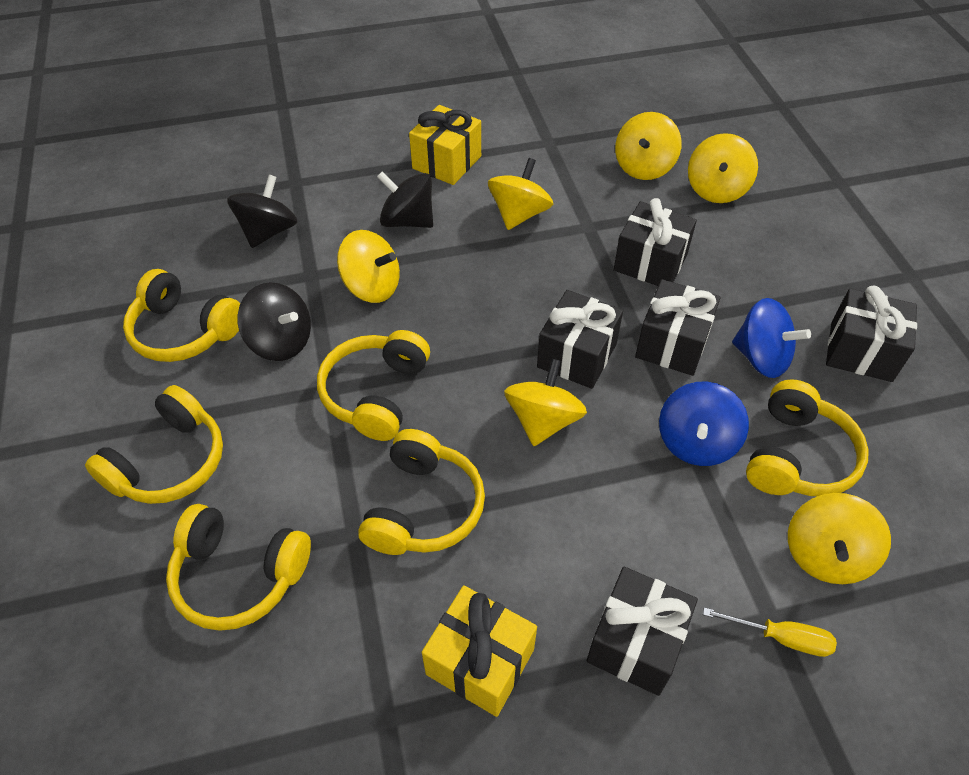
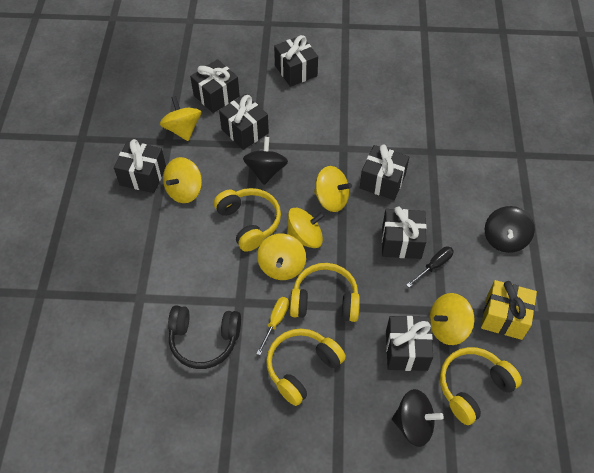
black gift: [537,290,623,389] [587,567,698,696] [614,198,697,286] [635,279,720,376] [826,285,917,382] = 5 -> [114,139,166,193] [190,59,240,113] [219,94,269,150] [274,35,318,87] [360,145,409,200] [382,206,426,259] [386,316,433,371] = 7
black headphones: none = 0 -> [168,305,241,369] = 1
black screwdriver: none = 0 -> [407,246,454,287] = 1
blue spinning top: [659,381,749,466] [732,298,811,378] = 2 -> none = 0
yellow gift: [409,105,481,185] [422,585,537,717] = 2 -> [481,280,537,340] = 1
yellow headphones: [85,385,223,504] [123,269,240,362] [166,504,311,631] [317,330,430,441] [358,429,485,555] [746,379,869,496] = 6 -> [214,188,281,252] [266,328,346,406] [290,263,360,322] [440,347,522,425] = 4

